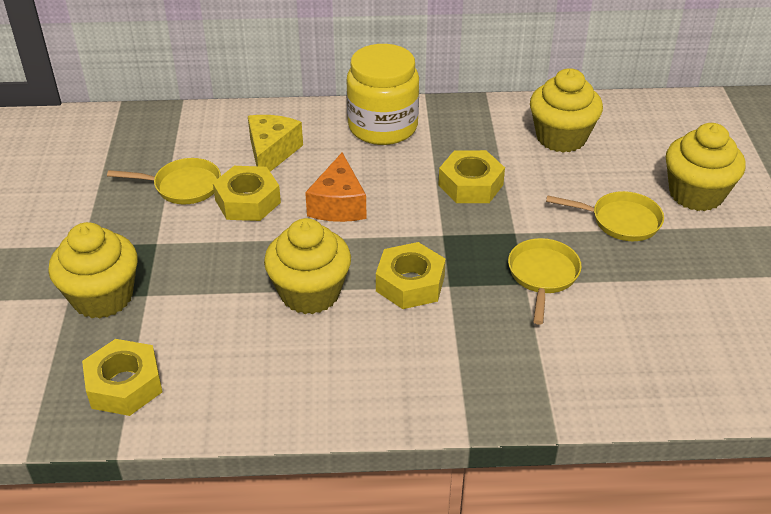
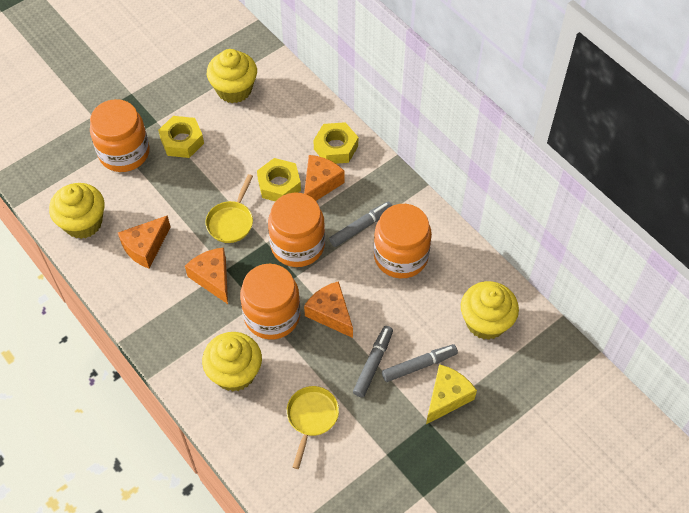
grey marker: none = 0 -> [329,201,392,247] [353,326,393,397] [382,344,458,382] = 3
orange cheese: [305,152,367,222] = 1 -> [118,215,170,269] [185,247,228,304] [304,155,345,201] [304,281,353,338] = 4
orange jar: none = 0 -> [90,99,150,172] [240,264,300,340] [268,192,325,267] [374,204,432,278] = 4
yellow jar: [346,44,419,145] = 1 -> none = 0
yellow nut: [82,339,162,416] [213,166,281,221] [376,242,446,309] [438,150,505,203] = 4 -> [158,116,204,158] [257,158,301,201] [313,122,358,164] = 3
yellow pan: [107,158,221,204] [508,238,582,325] [546,191,664,241] = 3 -> [205,174,253,243] [287,386,339,469] = 2

